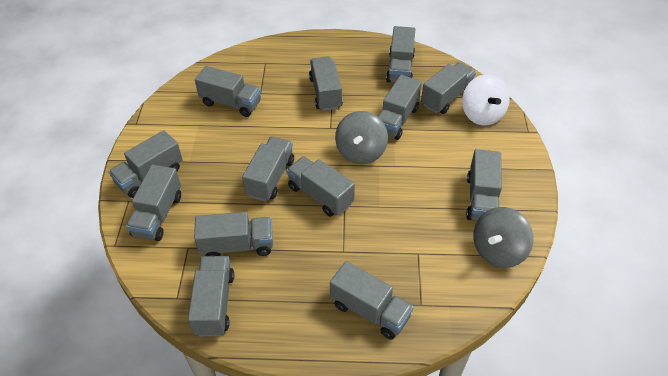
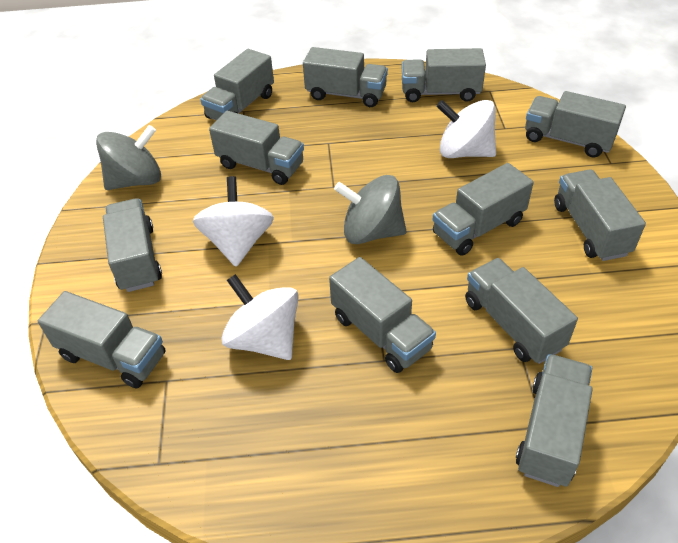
grey truck: [109,130,183,198] [126,165,181,241] [188,256,234,337] [194,212,273,256] [195,66,261,117] [242,136,294,202] [286,156,355,217] [309,56,343,111] [330,261,414,339] [378,75,422,140] [386,26,415,82] [421,62,476,114] [466,149,502,221] = 13 -> [38,291,165,388] [103,198,162,292] [200,49,274,120] [209,111,304,185] [303,47,388,107] [329,257,436,373] [402,48,486,102] [432,163,534,256] [465,258,578,364] [516,354,593,487] [525,91,626,158] [554,169,646,261] = 12
white spinning top: [462,74,510,126] = 1 -> [193,176,274,267] [221,274,299,360] [436,100,496,158] = 3

